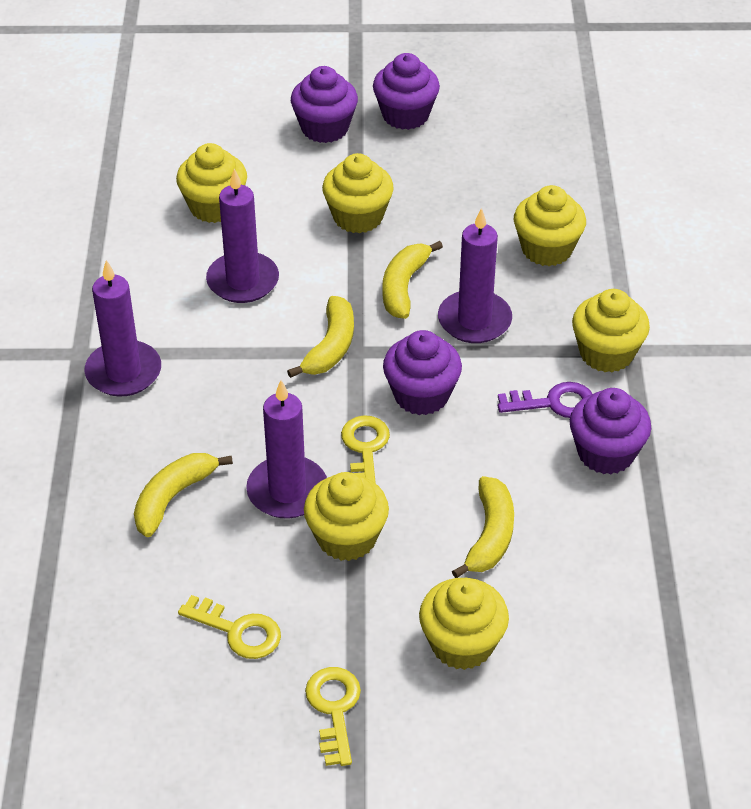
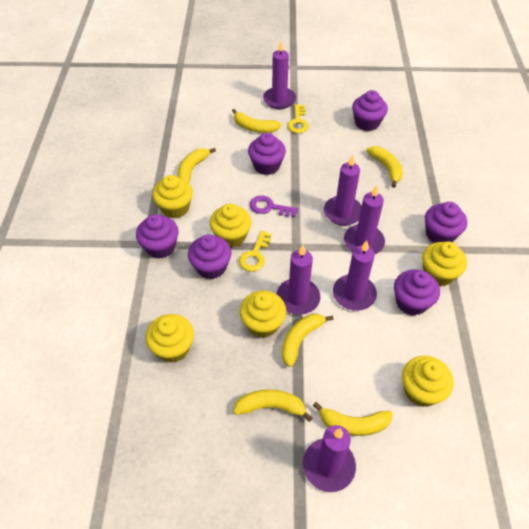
purple candle: [84,260,161,397] [206,169,279,303] [246,380,327,519] [438,208,512,343] = 4 -> [263,41,296,109] [277,245,320,315] [303,425,356,492] [324,155,362,226] [333,240,377,311] [344,185,385,254] = 6
purple cupcake: [291,66,358,143] [373,53,440,130] [383,330,462,415] [570,388,651,474] = 4 -> [136,214,179,259] [188,235,231,279] [248,133,286,175] [352,90,388,131] [394,270,440,316] [425,202,467,243] = 6
yellow banana: [134,453,233,537] [287,296,354,378] [382,241,443,319] [452,476,514,578] = 4 -> [178,148,216,183] [232,109,281,133] [233,389,313,422] [281,314,334,367] [313,402,393,436] [367,146,403,188] = 6
yellow key: [178,595,281,659] [305,667,361,766] [341,415,390,483] = 3 -> [239,231,272,272] [288,104,309,133] = 2

